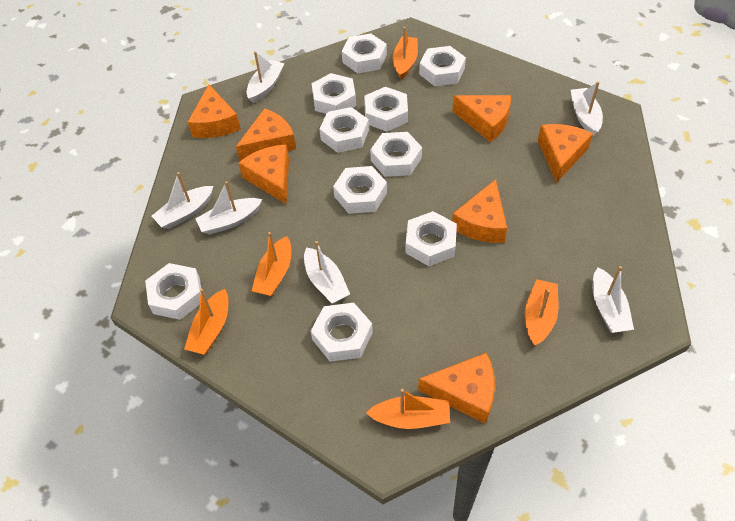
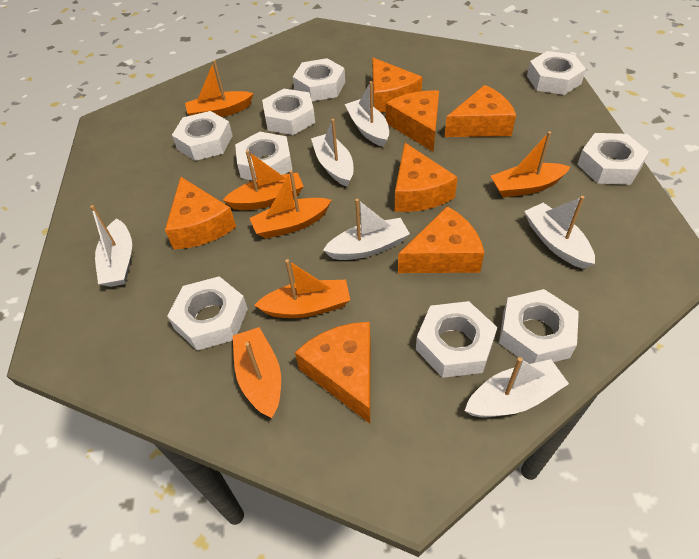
orange boat: [184,289,228,355] [252,232,291,296] [366,389,450,429] [393,27,418,79] [525,279,558,346] = 5 -> [185,60,254,117] [223,150,304,210] [233,327,281,418] [250,170,331,239] [254,259,350,318] [491,131,570,198] = 6
white nut: [145,263,202,320] [311,303,373,362] [312,73,356,114] [319,107,369,153] [333,166,387,214] [342,33,387,73] [365,87,408,132] [370,132,422,177] [406,211,457,266] [419,46,466,86] = 10 -> [167,276,248,351] [172,111,233,161] [235,132,293,181] [262,89,315,135] [293,58,345,101] [416,301,498,378] [499,289,579,364] [527,51,586,95] [577,133,649,185] = 9

